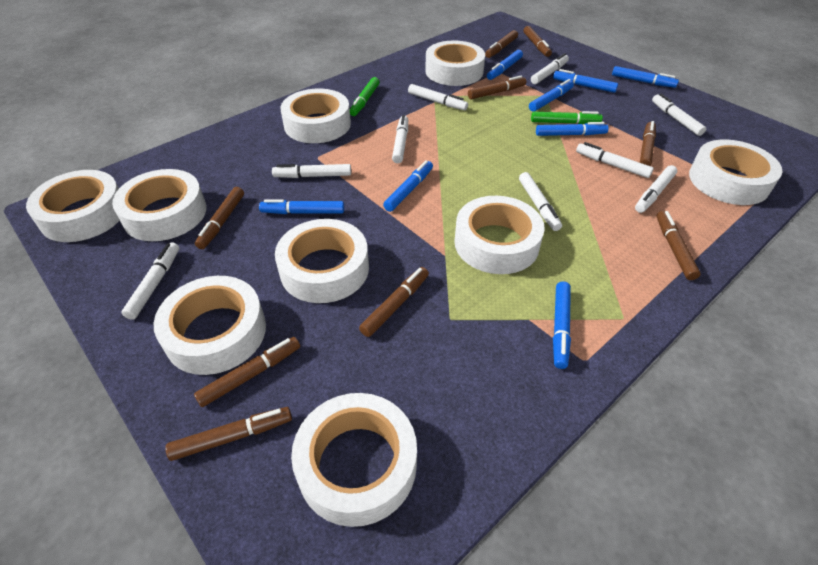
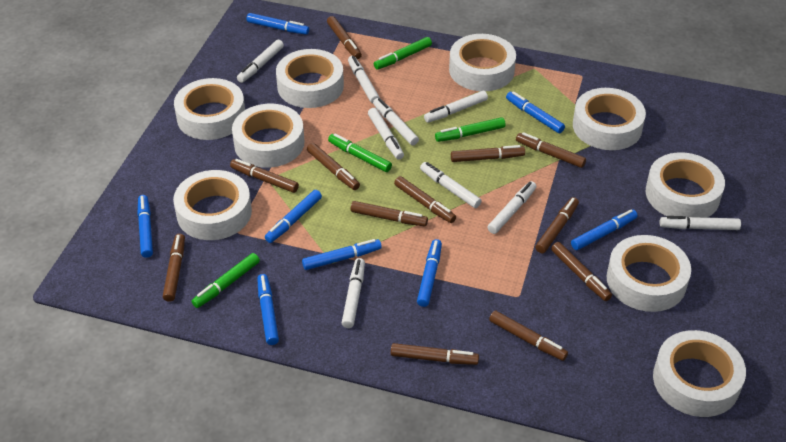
brown marker: [165,407,292,461] [194,337,300,407] [195,187,244,249] [359,267,429,337] [468,76,526,99] [485,30,518,58] [524,26,552,57] [640,121,656,166] [656,210,701,280] = 9 -> [163,234,185,302] [230,159,299,193] [307,143,360,190] [327,16,362,59] [350,201,428,226] [391,343,479,365] [394,176,456,223] [451,145,525,162] [489,310,568,361] [516,132,586,168] [535,197,579,253] [551,242,612,301] = 12
green marker: [350,77,380,116] [531,111,603,124] = 2 -> [192,253,260,308] [328,134,392,172] [374,37,432,70] [435,117,505,142] = 4

